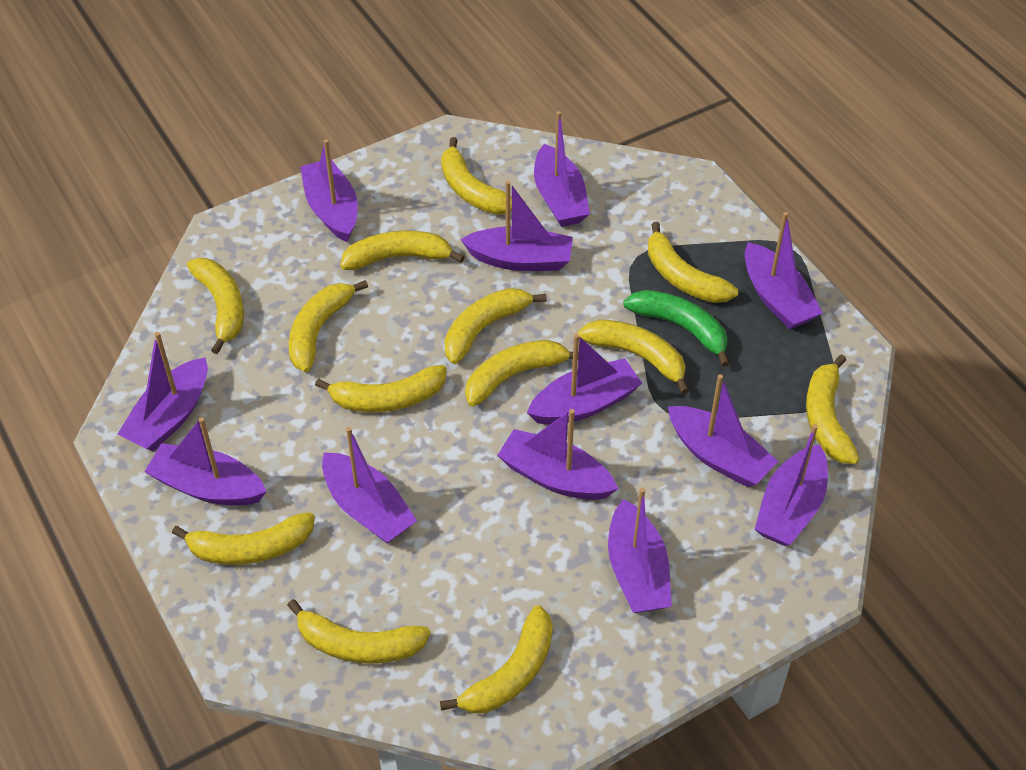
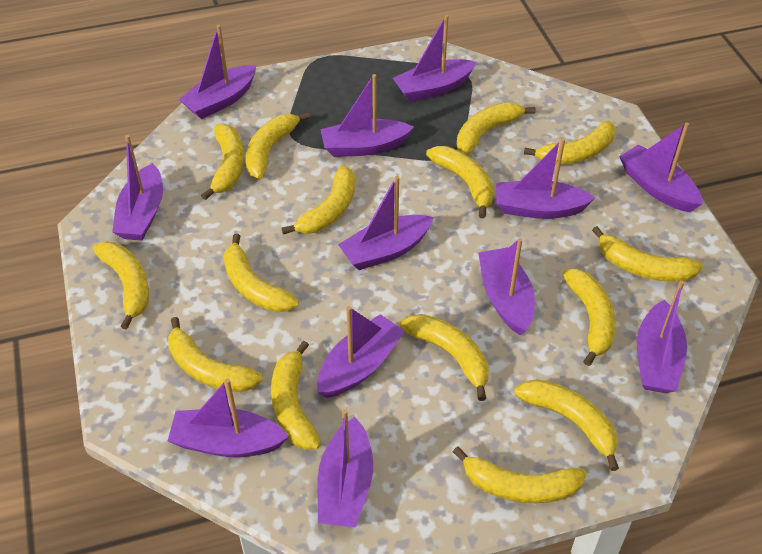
green banana: [623,290,730,367] = 1 -> none = 0
yellow banana: [172,512,315,565] [187,258,244,354] [287,599,431,664] [289,280,368,372] [315,365,447,412] [340,230,465,270] [440,605,553,713] [441,137,512,214] [445,288,547,364] [465,340,579,406] [578,320,689,394] [648,222,738,303] [806,354,859,464] = 13 -> [93,242,149,330] [168,317,263,392] [201,124,244,200] [223,234,299,312] [246,112,310,179] [271,341,321,449] [281,165,355,235] [400,314,489,401] [426,146,494,218] [453,446,587,503] [457,102,536,155] [514,379,619,471] [524,121,616,165] [563,269,616,366] [592,226,703,282] = 15

